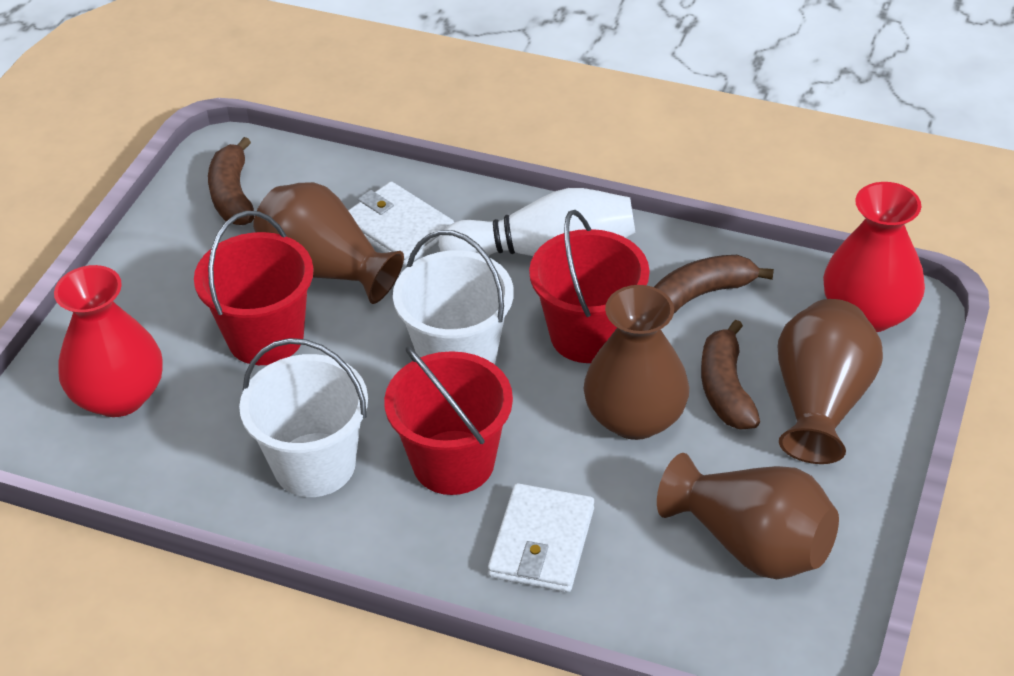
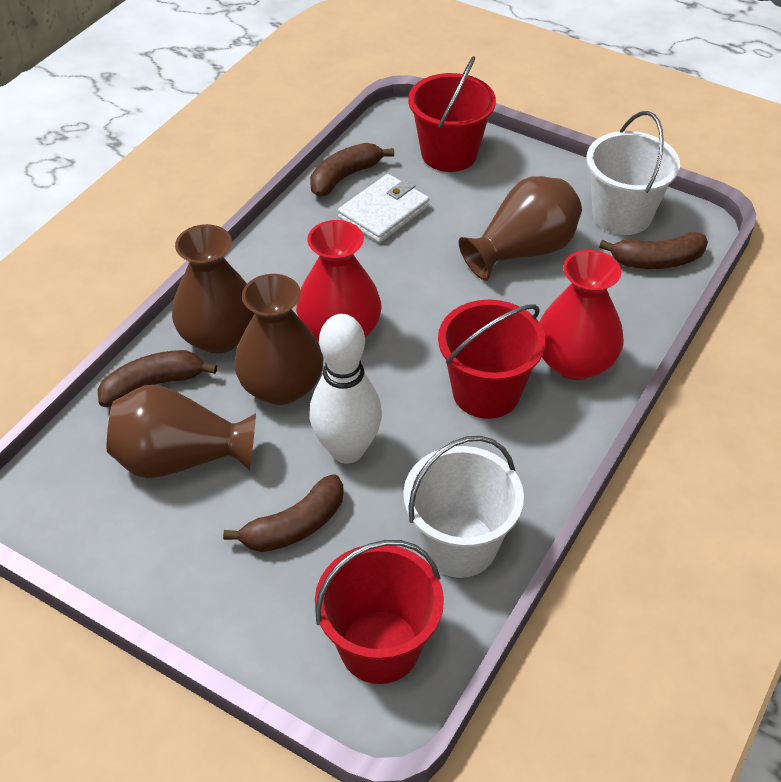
brown banana: [208,137,254,225] [654,255,774,313] [701,320,760,429] = 3 -> [97,350,217,407] [223,474,344,552] [310,143,394,197] [599,232,708,269] = 4
white wallet: [348,182,454,266] [488,483,594,592] = 2 -> [338,174,429,243] = 1

